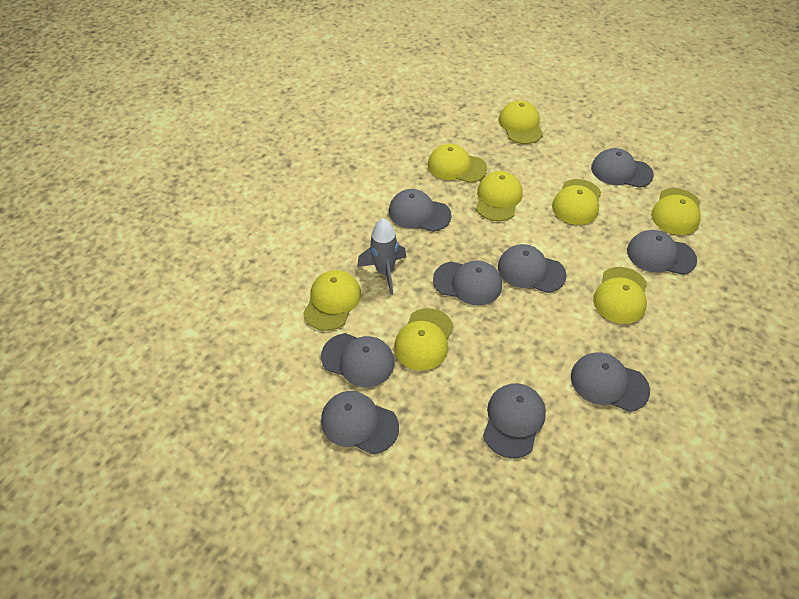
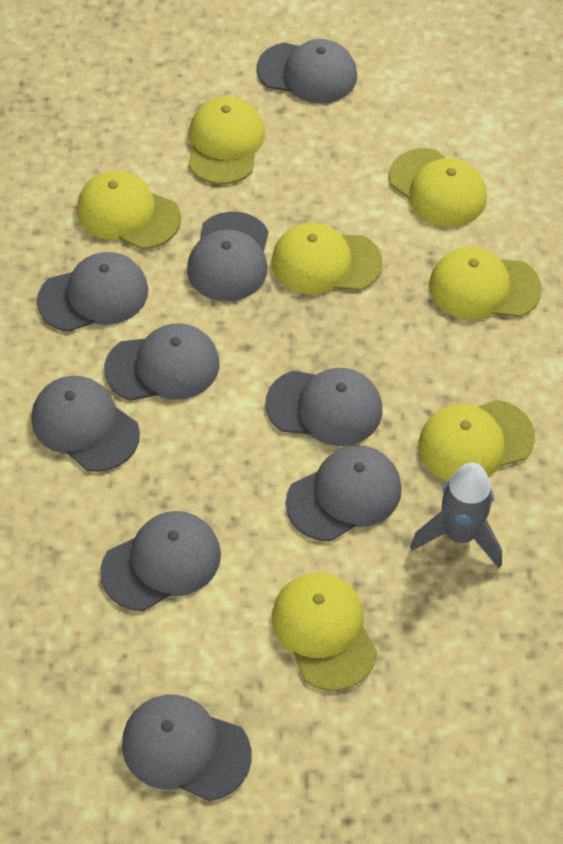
yellow cap: [303,270,361,331] [394,308,453,371] [428,144,487,183] [476,171,522,221] [498,101,543,144] [552,179,601,225] [593,267,647,324] [651,188,701,235] = 8 -> [77,170,181,250] [188,96,265,184] [272,223,383,294] [272,573,377,691] [389,148,487,227] [419,400,535,481] [429,247,542,319] = 7

